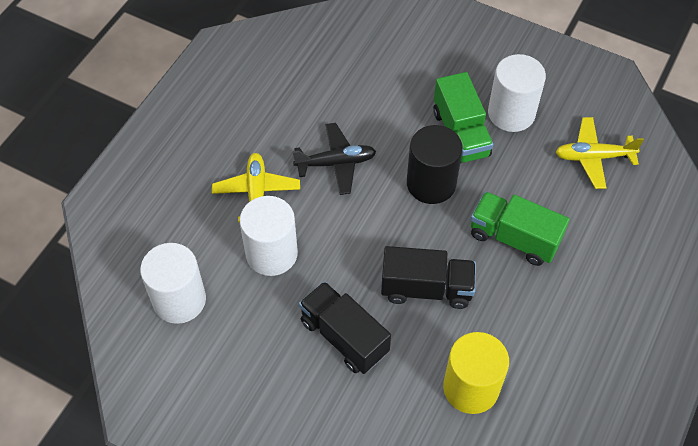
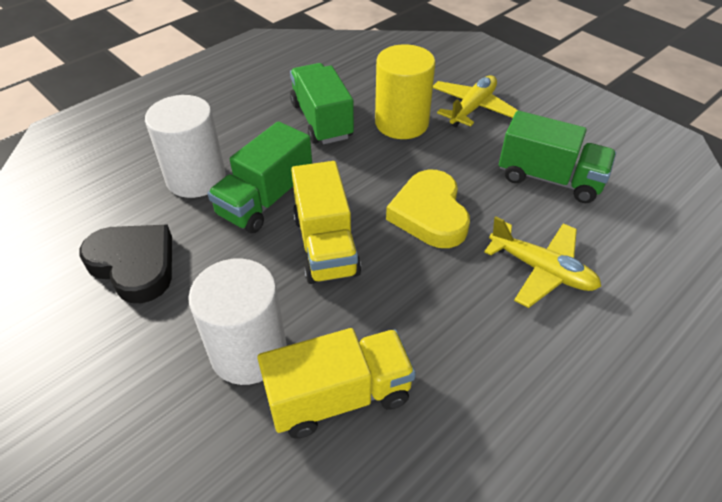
black cylinder: [407,125,463,204] = 1 -> none = 0
black heart: none = 0 -> [79,225,172,303] = 1
black plane: [292,123,376,195] = 1 -> none = 0
black truck: [299,281,391,374] [381,246,476,309] = 2 -> none = 0
green truck: [433,72,493,163] [471,192,570,266] = 2 -> [208,121,312,234] [290,63,354,144] [499,111,616,203] = 3
white cylinder: [140,243,206,324] [239,196,298,276] [488,54,546,132] = 3 -> [145,95,226,198] [188,258,287,385] = 2
yellow heart: none = 0 -> [386,170,470,248] = 1
yellow truck: none = 0 -> [257,328,416,439] [291,161,361,284] = 2

